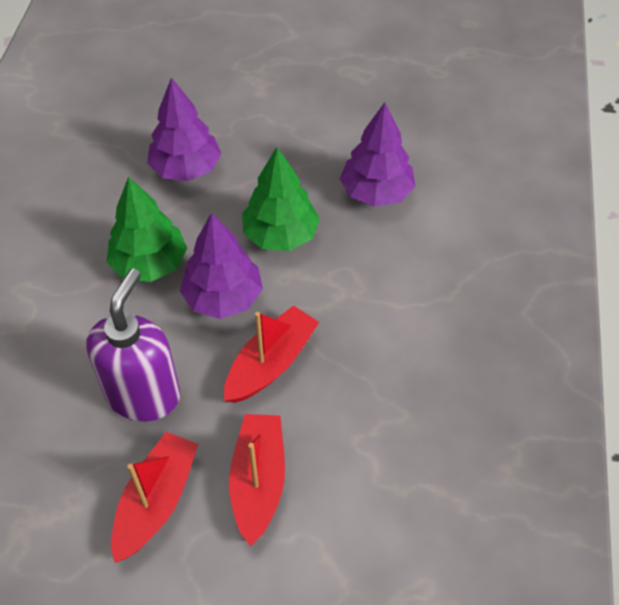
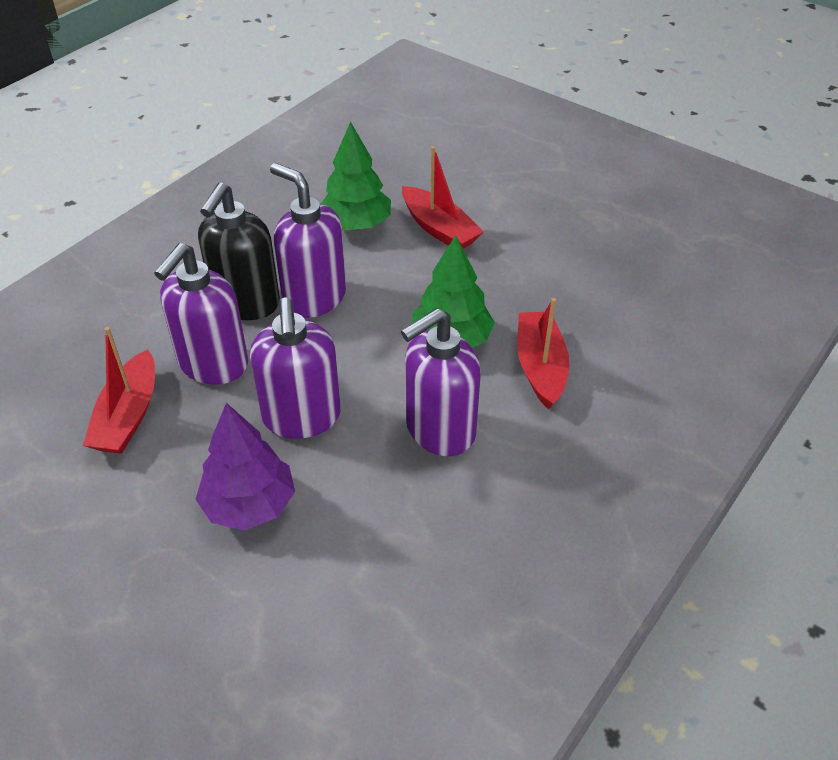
black soap dispenser: none = 0 -> [198,183,280,320] = 1
purple soap dispenser: [86,269,180,421] = 1 -> [154,243,248,384] [250,297,341,439] [270,163,346,318] [401,308,481,456] = 4
purple tree: [147,78,222,181] [180,212,263,319] [340,102,415,207] = 3 -> [196,403,295,530] = 1

